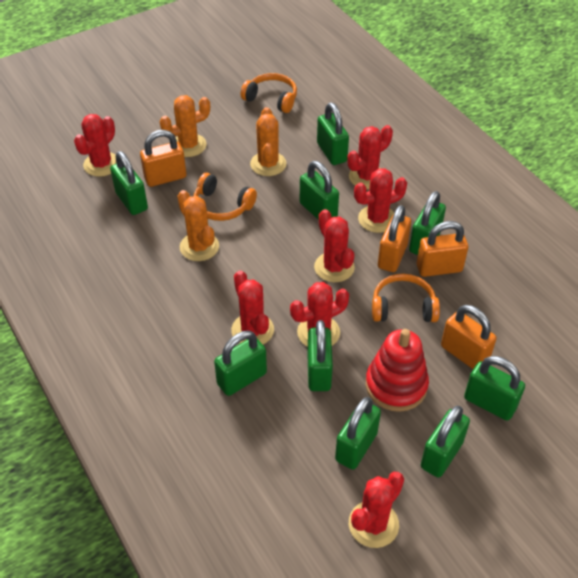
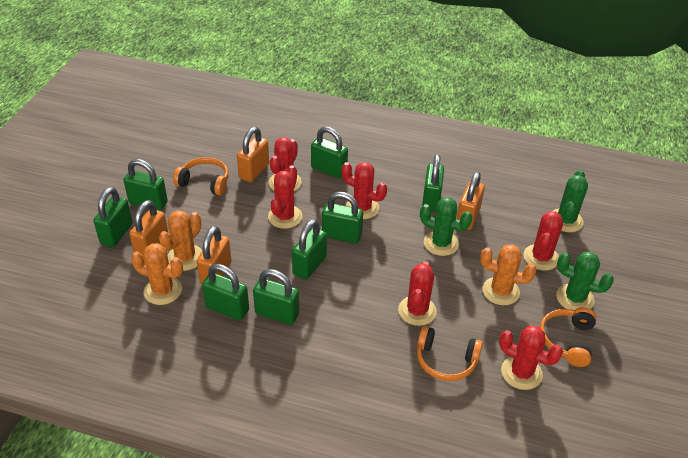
green cactus: none = 0 -> [420,197,472,256] [552,170,588,232] [556,252,614,310] = 3
green padlock: [110,151,148,215] [214,331,267,396] [300,161,339,220] [307,320,333,391] [317,103,349,165] [335,397,381,469] [409,191,446,255] [421,406,470,478] [464,356,525,421] = 9 -> [93,187,133,247] [123,159,168,211] [202,264,249,321] [253,269,299,325] [292,219,327,280] [311,126,348,179] [322,192,363,243] [422,154,444,211] = 8
red cactus: [74,114,116,177] [231,270,274,344] [290,282,349,347] [314,209,355,282] [347,125,393,189] [349,472,404,548] [354,168,407,233] = 7 -> [268,165,302,229] [269,137,302,191] [341,162,387,219] [398,262,437,326] [499,325,563,390] [523,211,563,270] = 6
red stacking toy: [366,329,429,412] = 1 -> none = 0

